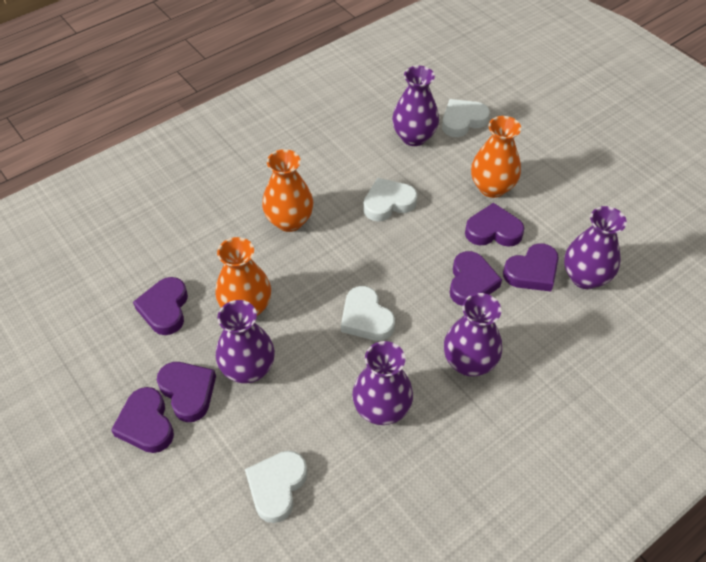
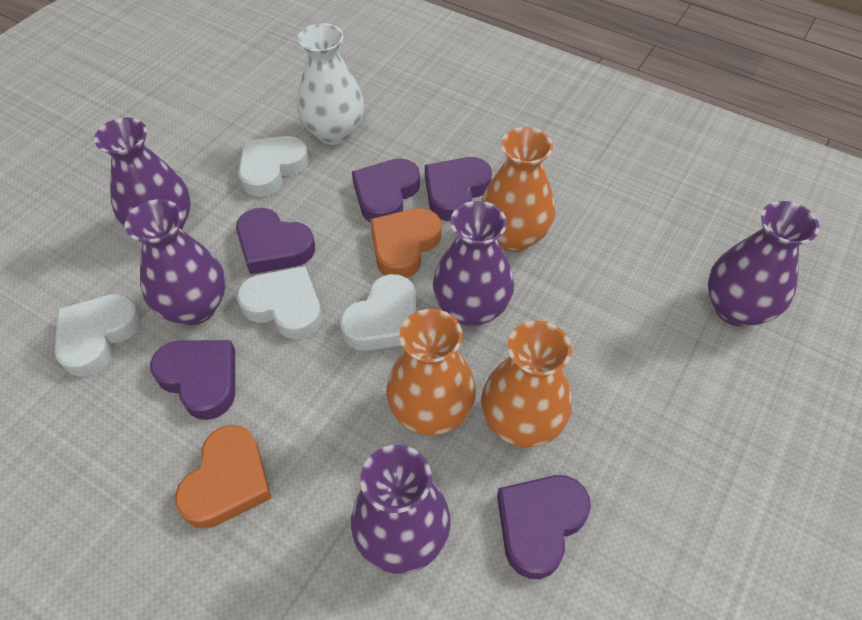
orange heart: none = 0 -> [175,425,272,529] [370,208,441,278] = 2
purple heart: [111,387,174,453] [133,277,188,335] [157,362,216,422] [450,251,502,306] [465,203,524,247] [503,243,559,291] = 6 -> [150,340,235,420] [236,208,315,274] [352,158,420,222] [425,157,492,221] [497,475,591,579] = 5
white vase: none = 0 -> [297,23,364,145] = 1

